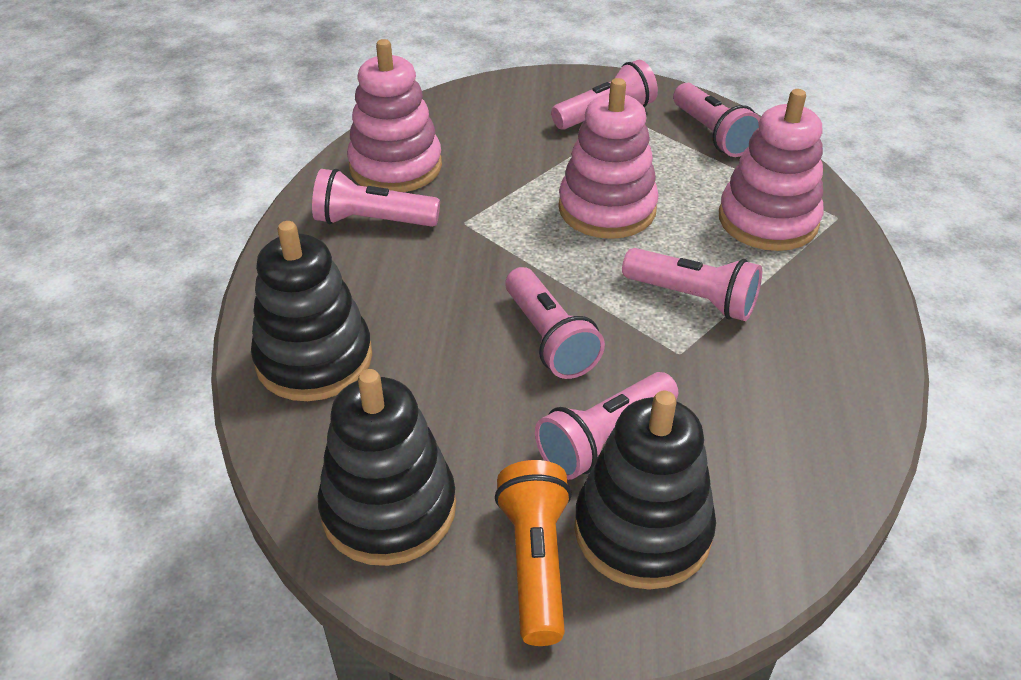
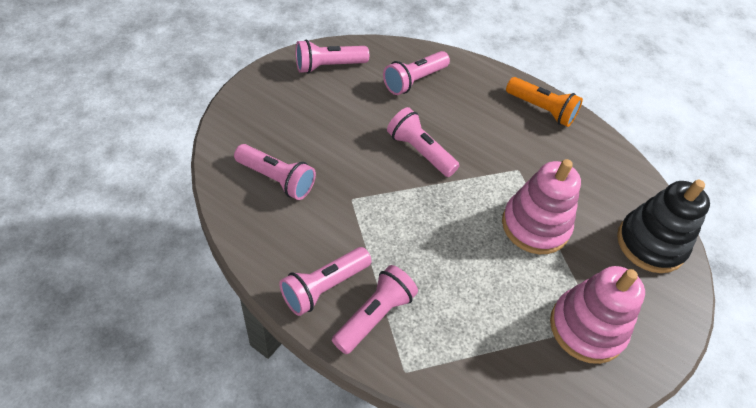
black stacking toy: [251,221,372,401] [318,369,456,566] [574,391,716,590] = 3 -> [617,180,710,273] = 1
pink stacking toy: [347,39,442,192] [558,78,659,239] [719,89,824,251] = 3 -> [502,159,581,254] [550,266,645,364] = 2

